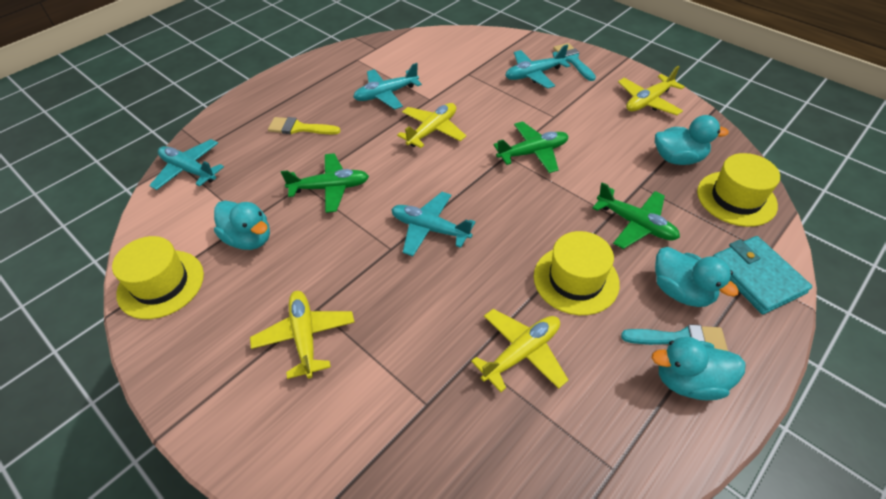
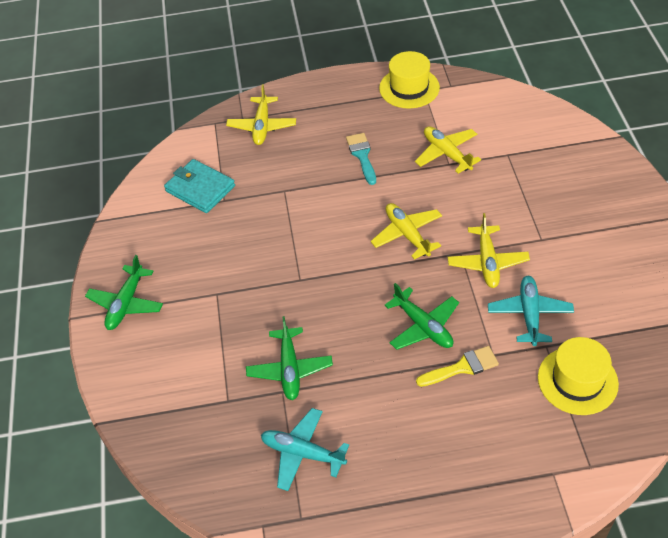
turquoise brush: [553,43,596,81] [621,324,728,351] = 2 -> [346,133,376,185] = 1
turquoise duck: [214,201,270,250] [652,337,746,400] [655,115,729,165] [655,247,739,307] = 4 -> none = 0
turquoise plane: [149,139,224,190] [353,63,422,110] [391,192,475,256] [505,45,571,89] = 4 -> [261,408,349,491] [488,276,574,346] = 2
yellow hat: [112,236,204,319] [534,231,620,315] [697,153,780,227] = 3 -> [379,51,440,109] [538,337,619,415] = 2

